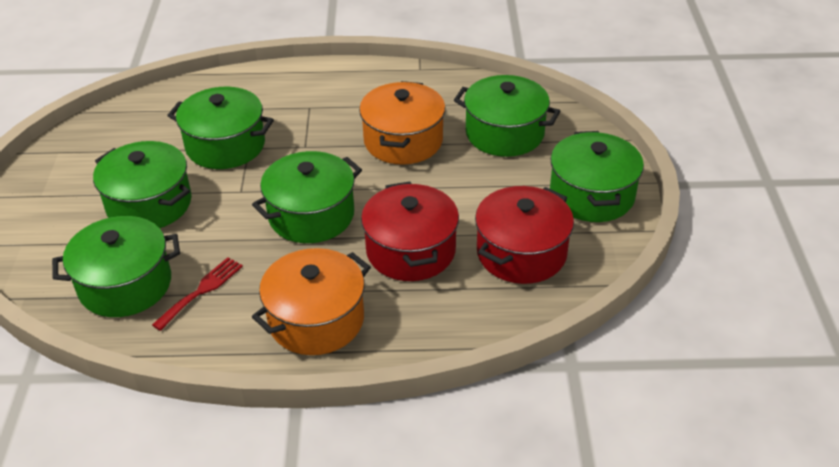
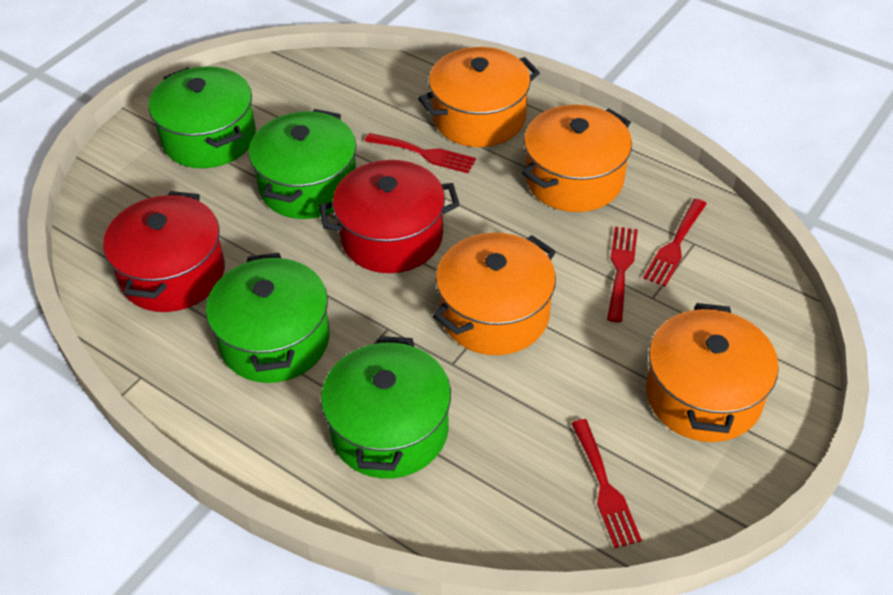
green pot: [52,216,180,317] [93,141,191,228] [167,87,274,169] [252,151,362,243] [454,75,560,157] [550,131,644,222] = 6 -> [148,66,256,168] [206,253,330,383] [249,109,356,219] [321,336,451,479] = 4
orange pot: [252,248,371,355] [359,81,446,165] = 2 -> [418,47,540,147] [433,233,556,355] [522,105,632,212] [646,303,779,442] = 4
red fork: [152,257,243,331] = 1 -> [365,133,476,173] [571,419,642,548] [607,227,638,322] [643,199,707,287] = 4

